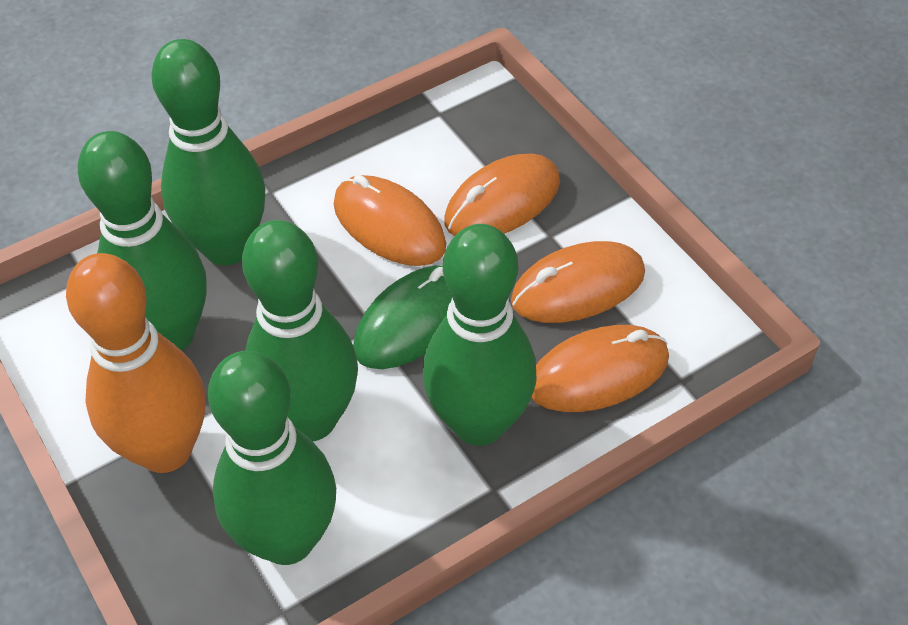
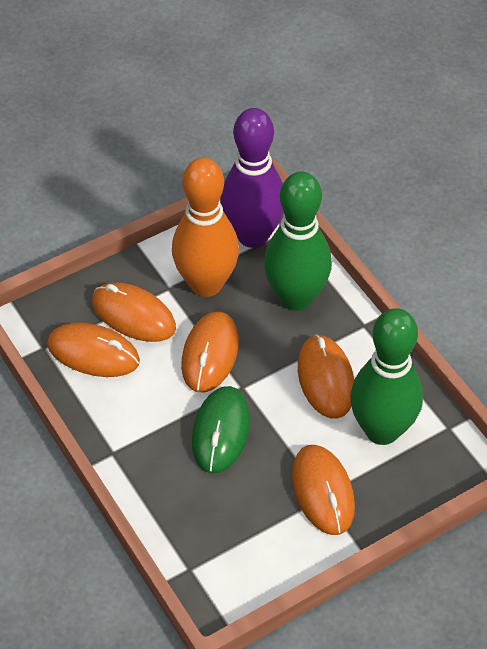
green bowling pin: [78,131,207,351] [151,39,266,265] [208,351,336,565] [242,220,358,441] [423,224,537,446] = 5 -> [264,172,332,311] [350,308,423,445] = 2
orange mouse: [334,175,446,266] [444,154,560,236] [511,241,645,323] [531,325,669,412] = 4 -> [47,323,140,377] [92,282,176,342] [181,312,239,392] [292,445,355,535] [298,334,354,419] = 5
purple bowling pin: none = 0 -> [220,108,284,248] = 1

